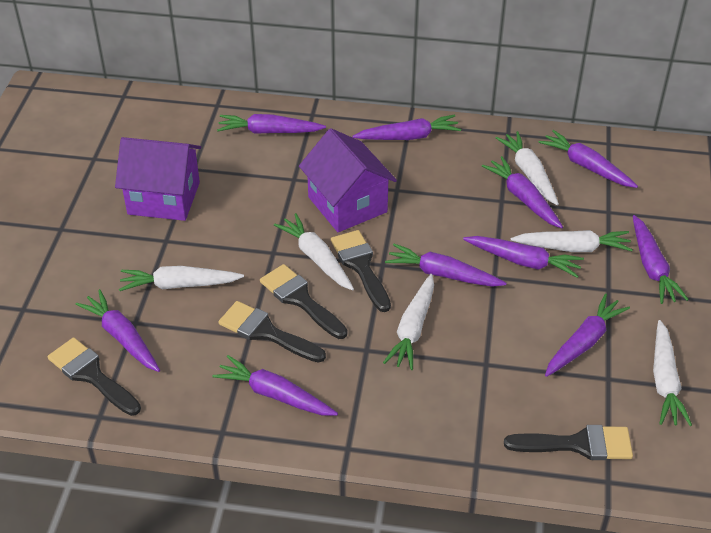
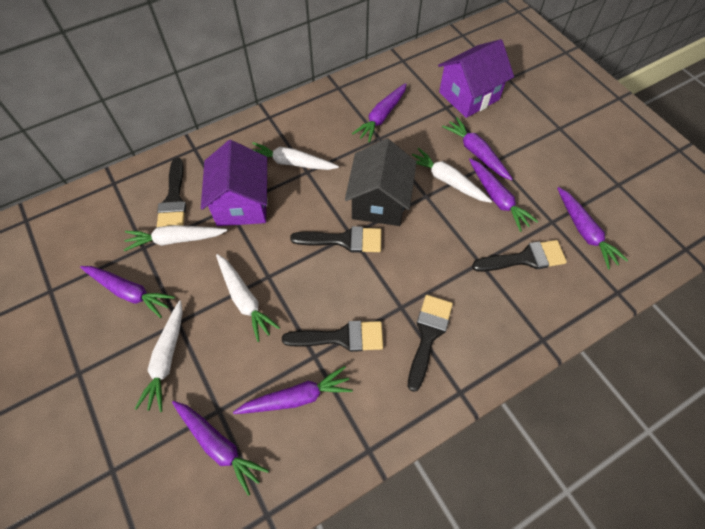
black house: none = 0 -> [345,138,417,226] = 1
purple carrot: [75,289,160,372] [212,355,338,416] [217,114,326,134] [352,115,461,140] [385,244,506,287] [463,236,584,278] [482,156,563,228] [538,130,638,188] [545,293,630,377] [633,215,689,304] = 10 -> [80,266,175,318] [172,401,269,496] [233,366,353,414] [352,83,407,143] [442,117,513,180] [469,158,538,232] [557,187,628,269] = 7
white carrot: [119,266,244,291] [274,213,354,291] [383,274,434,370] [496,131,559,205] [511,230,633,252] [653,320,692,426] = 6 -> [124,225,227,251] [135,300,183,412] [216,254,280,342] [252,142,339,170] [412,148,492,203] = 5

